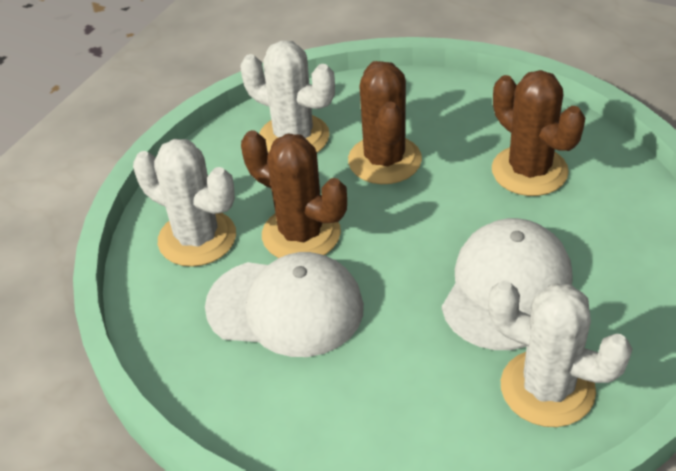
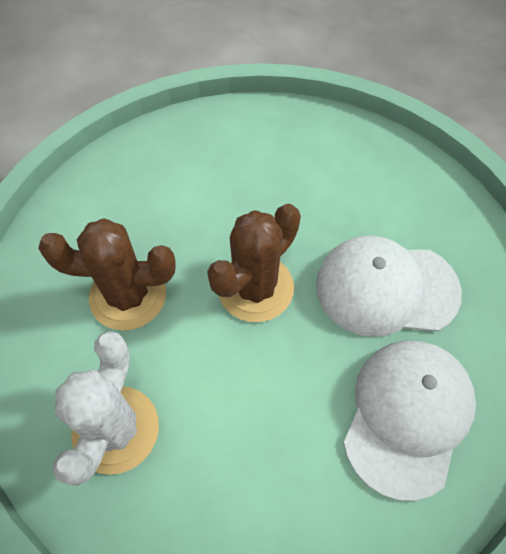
brown cactus: [241,130,347,258] [348,61,422,184] [492,70,585,196] = 3 -> [38,219,176,330] [207,204,301,322] = 2
white cactus: [133,139,236,267] [241,41,335,153] [488,281,632,427] = 3 -> [53,331,159,486] = 1

